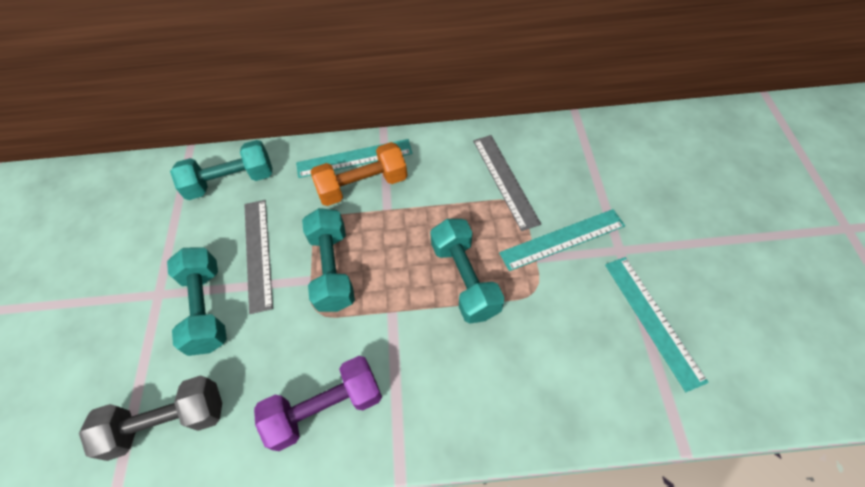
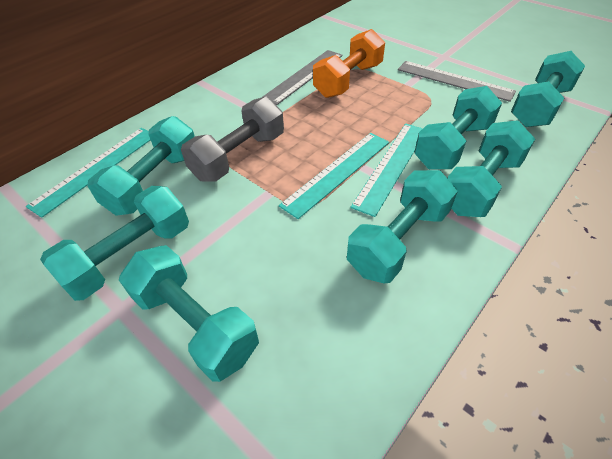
purple dumbbell: [254,356,382,451] = 1 -> none = 0
turquoise dumbbell: [167,247,227,356] [170,140,272,200] [302,208,355,312] [430,219,504,324] = 4 -> [40,186,189,301] [87,116,195,216] [119,245,259,382] [347,170,458,283] [414,86,502,169] [448,120,535,217] [511,51,585,127] = 7

